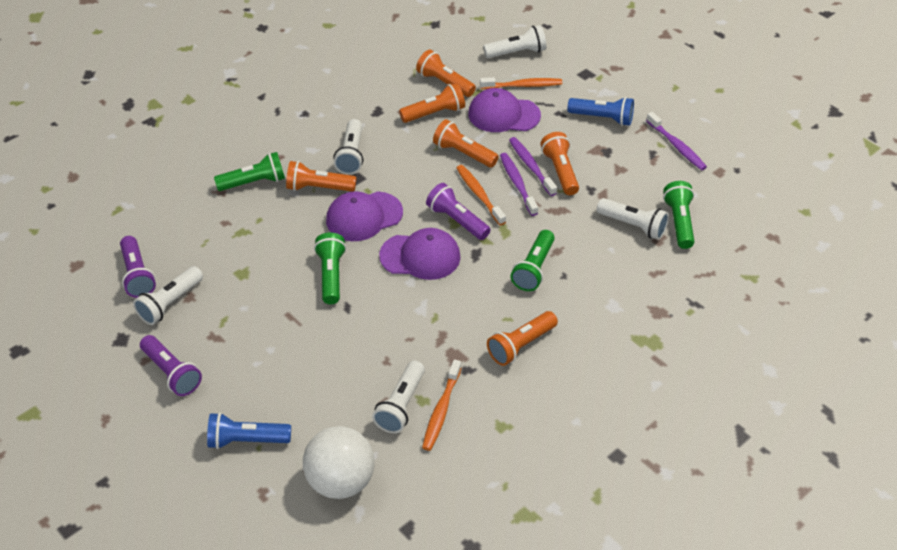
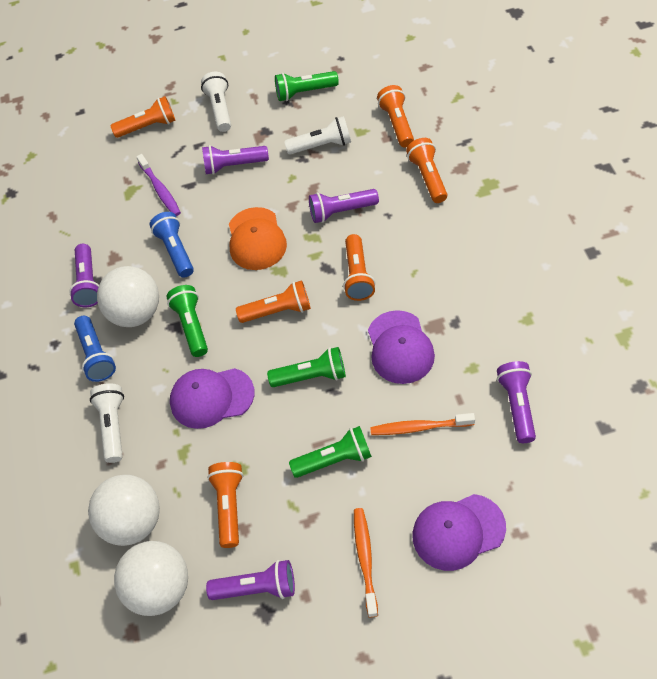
orange cap: none = 0 -> [229,207,287,270] = 1
orange toothbrush: [422,359,461,451] [456,165,506,225] [480,77,562,89] = 3 -> [354,508,378,618] [370,413,475,435] = 2
purple flashlight: [120,236,156,298] [140,335,202,396] [426,183,491,240] = 3 -> [69,244,99,307] [202,145,269,175] [206,560,295,600] [309,189,379,223] [497,361,536,443] = 5
purple toothbrush: [500,153,538,216] [509,137,557,196] [646,112,707,170] = 3 -> [136,154,181,216] = 1
white ball: [303,426,374,499] = 1 -> [88,475,160,546] [97,266,159,327] [114,541,188,616] = 3
white flashlight: [133,266,203,325] [333,119,363,175] [372,360,425,433] [483,25,546,58] [597,198,669,240] = 5 -> [90,383,124,463] [201,72,231,132] [284,116,351,154] = 3

